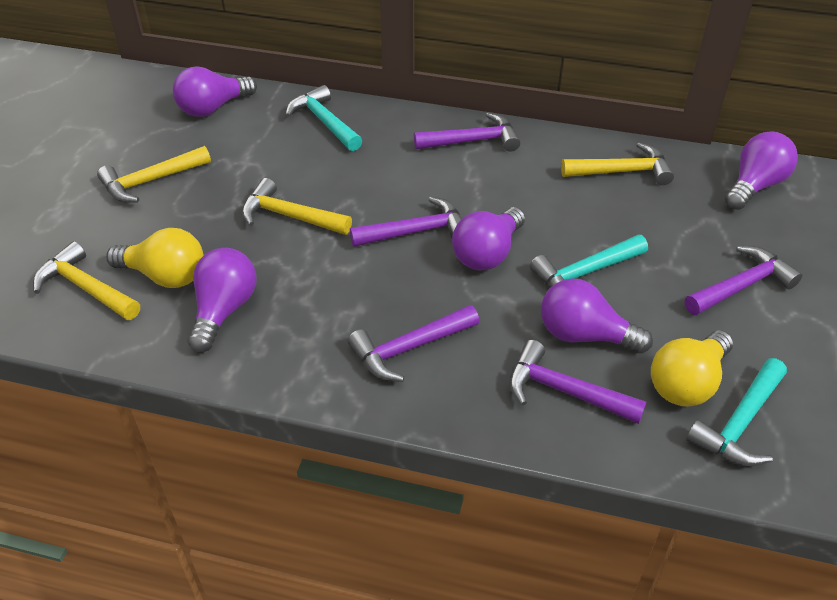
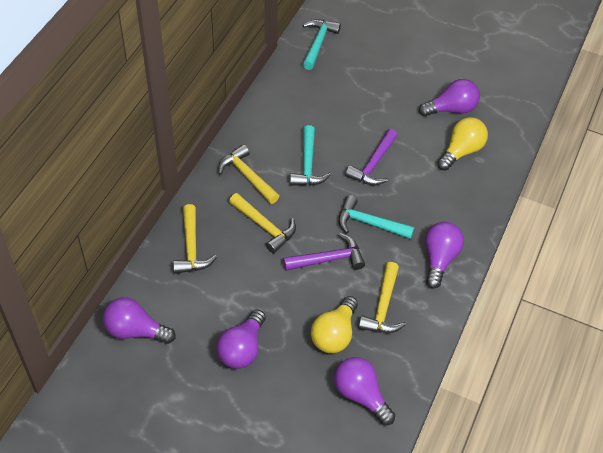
purple hammer: [348,305,479,382] [350,197,462,247] [414,113,520,152] [509,340,647,424] [685,246,802,315] = 5 -> [283,233,365,271] [345,129,398,185] = 2

